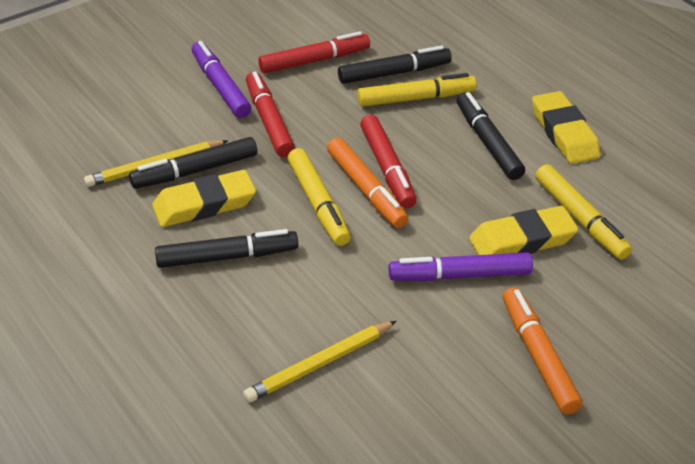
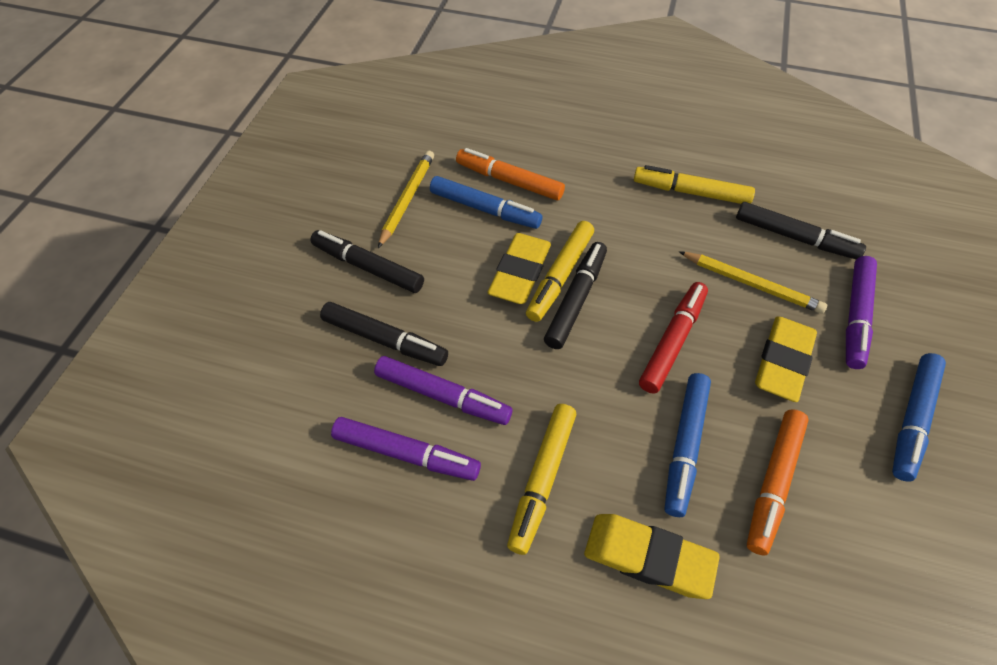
blue marker: none = 0 -> [430,176,542,229] [664,373,711,517] [892,353,946,482] = 3
purple marker: [192,41,251,118] [389,252,533,281] = 2 -> [331,417,481,481] [374,356,513,425] [846,256,877,369] = 3
red marker: [246,71,295,157] [258,31,370,73] [360,115,417,208] = 3 -> [639,282,708,394] = 1

